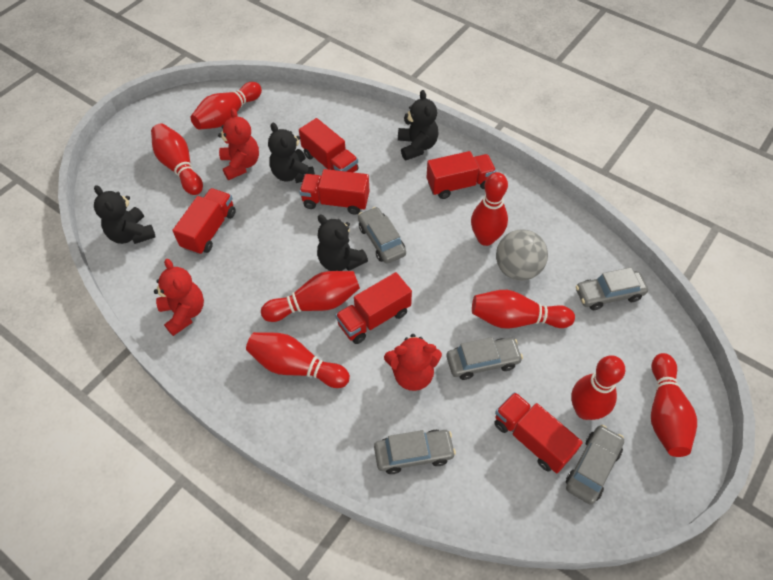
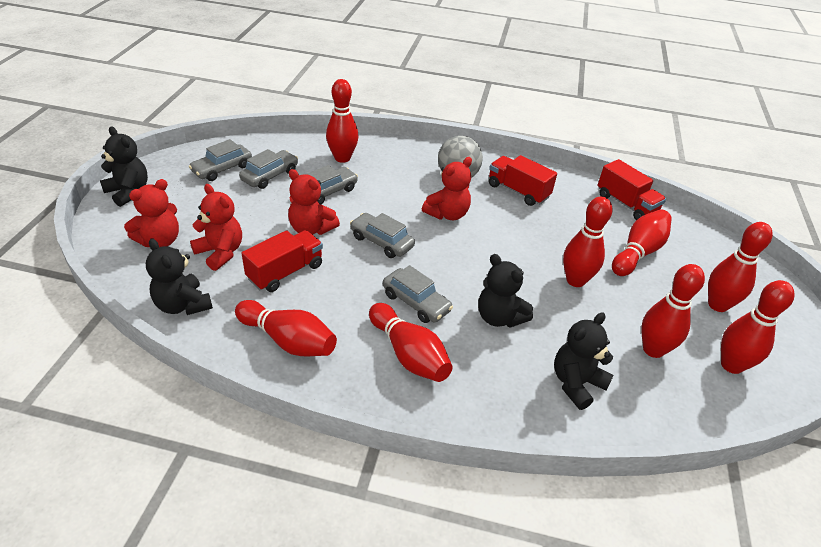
red teddy bear: [154,259,204,336] [218,108,259,180] [384,334,442,391] = 3 -> [124,179,179,247] [190,184,242,271] [288,169,340,235] [422,157,472,220] = 4
red truck: [172,188,236,255] [299,118,358,172] [299,169,369,215] [335,272,412,344] [427,151,496,199] [494,392,583,473] = 6 -> [242,230,323,292] [489,155,557,206] [598,159,666,220] = 3

